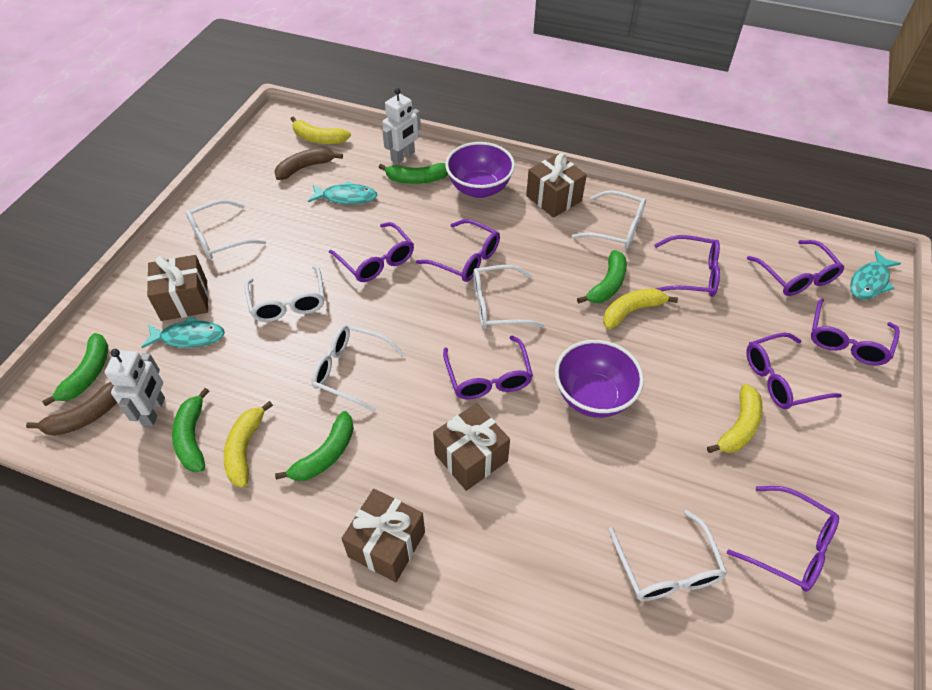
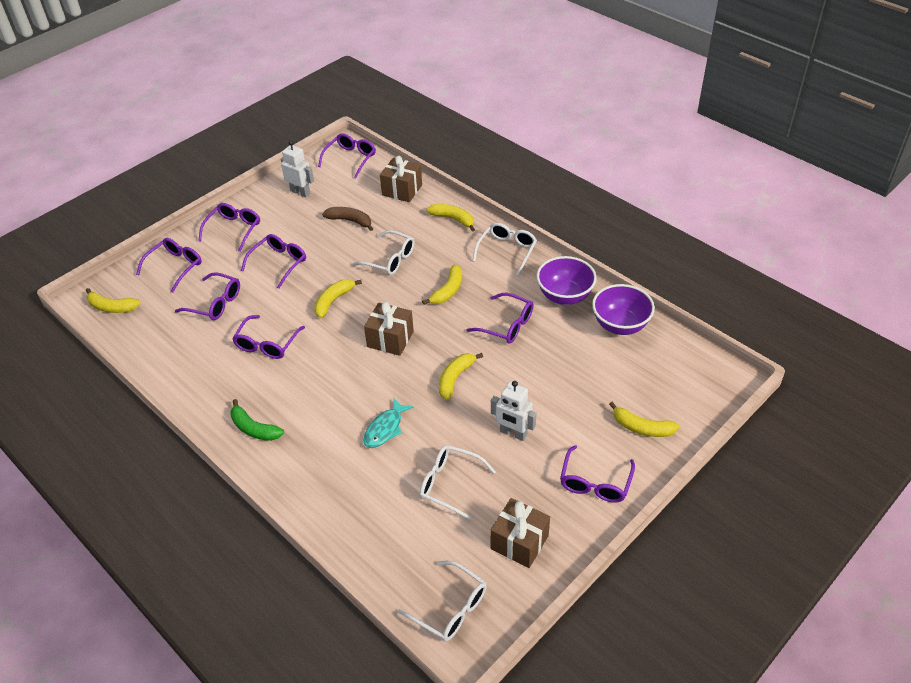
brown banana: [26,382,117,436] [274,148,343,180] = 2 -> [322,207,373,231] = 1
brown gift: [147,255,208,321] [341,489,425,582] [433,403,510,491] [526,153,587,218] = 4 -> [364,302,414,356] [380,156,422,202] [490,498,550,568] = 3
green banana: [42,333,108,406] [172,388,209,472] [275,411,354,481] [379,163,448,184] [577,250,627,304] = 5 -> [231,399,284,441] = 1
turquoise fish: [141,316,225,348] [308,181,377,205] [850,250,901,300] = 3 -> [363,398,414,448] = 1
white glasses: [186,200,266,260] [244,265,324,322] [312,325,405,412] [473,265,545,329] [572,190,646,249] [608,510,727,601] = 6 -> [352,230,415,275] [397,561,487,641] [420,445,496,521] [472,223,537,276] = 4
yellow banana: [224,401,273,488] [291,117,351,144] [603,288,678,330] [707,384,763,453] = 4 -> [86,288,140,313] [314,279,362,318] [422,265,462,305] [426,204,475,232] [439,353,483,400] [609,402,679,437] = 6

